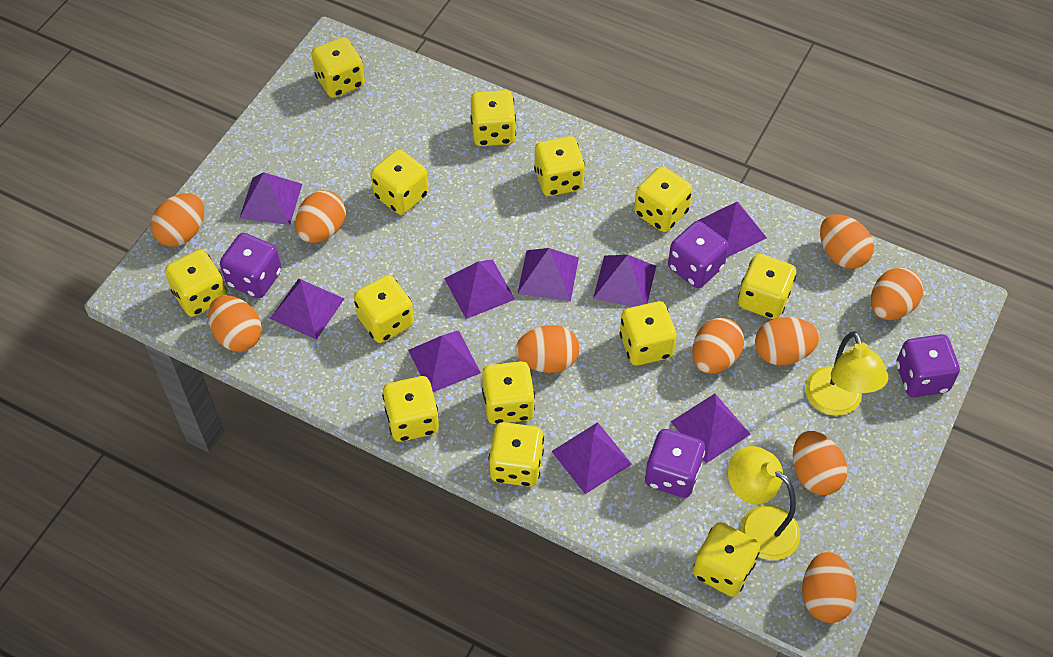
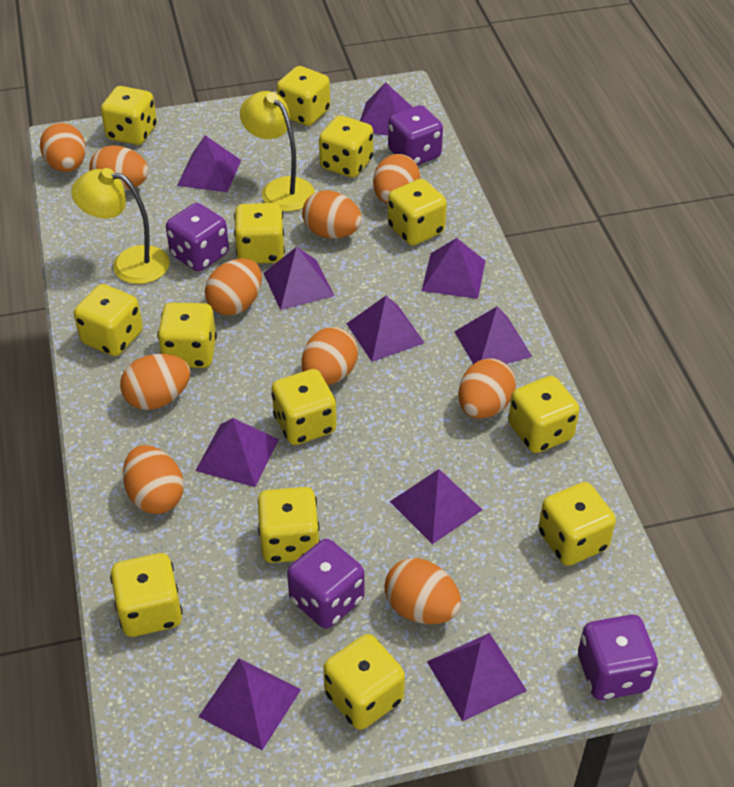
purple pyramid: [240,172,302,225] [270,279,344,340] [408,330,481,392] [444,259,515,319] [517,248,579,301] [551,422,632,494] [593,255,656,307] [671,394,751,463] [695,201,767,258] = 9 -> [177,135,241,192] [195,418,279,487] [198,658,301,750] [263,247,335,310] [346,296,425,362] [360,83,412,136] [390,469,482,544] [422,238,485,299] [427,633,527,721] [454,307,532,364] = 10

